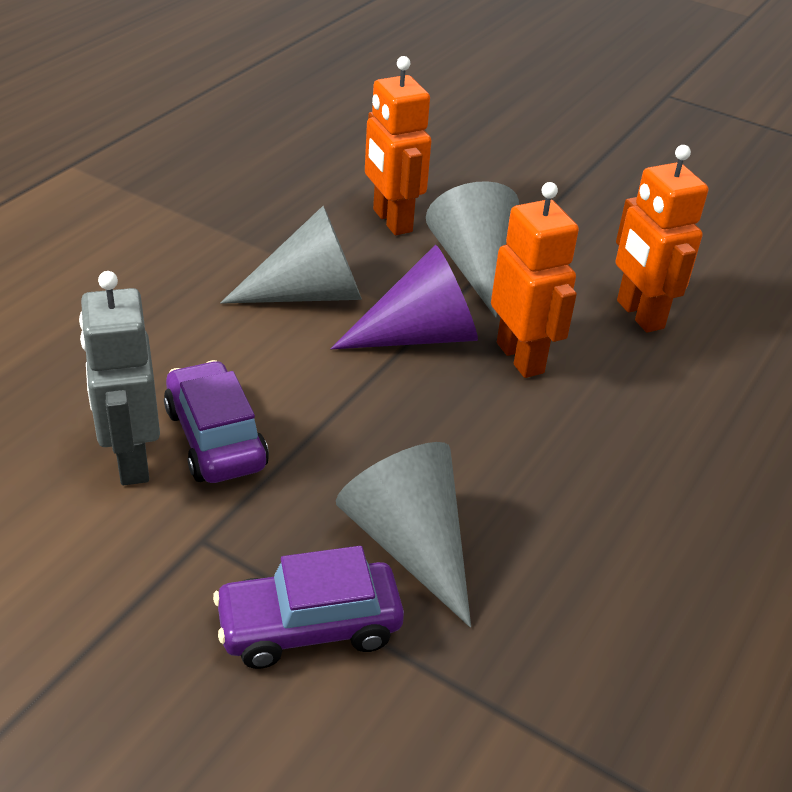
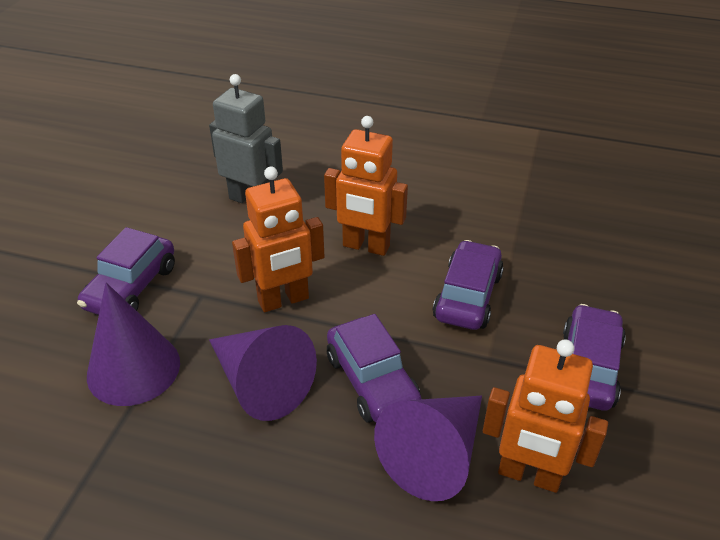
grey cone: [220,206,362,304] [336,442,471,627] [426,181,519,318] = 3 -> none = 0
purple car: [164,360,269,483] [213,546,404,669] = 2 -> [77,227,175,315] [327,314,422,423] [433,240,504,330] [563,304,626,411] = 4
purple cone: [330,245,478,349] = 1 -> [87,283,180,406] [209,325,317,421] [374,396,482,501] = 3

